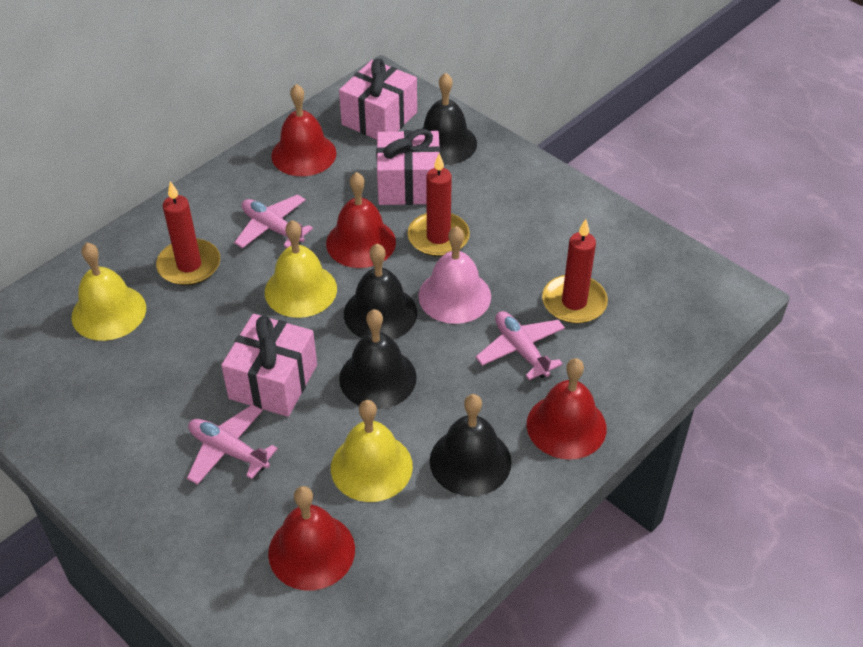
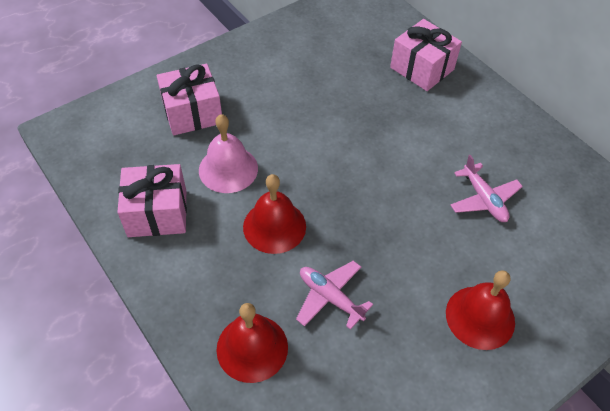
black bell: [339,309,417,409] [344,244,417,340] [422,73,477,165] [430,394,512,496] = 4 -> none = 0
pink plane: [187,404,278,485] [234,194,313,248] [476,311,565,380] = 3 -> [296,261,373,330] [450,155,523,222] = 2
red bell: [268,486,355,590] [271,84,337,176] [326,172,396,268] [527,358,607,460] = 4 -> [216,303,288,383] [243,174,306,254] [446,270,515,350] = 3
red candle: [156,181,220,286] [407,153,470,257] [542,219,608,324] = 3 -> none = 0
yellow bell: [72,243,146,341] [265,220,337,318] [331,400,413,502] = 3 -> none = 0

